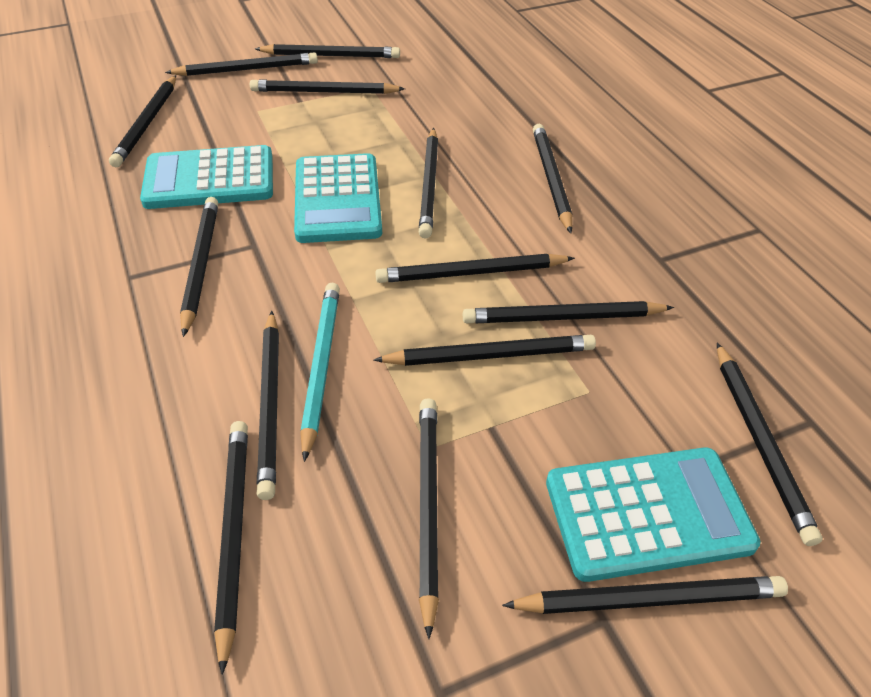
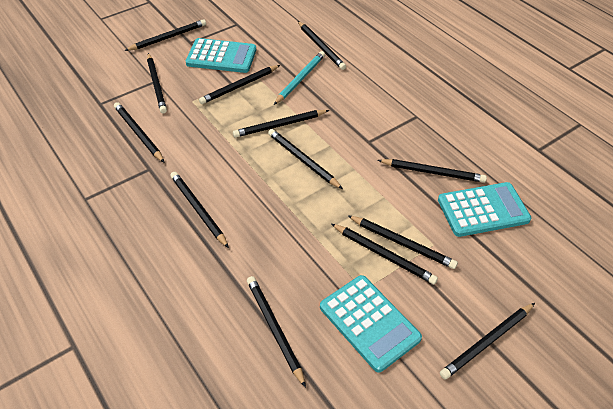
black pencil: [109,75,176,167] [165,53,318,76] [180,197,218,337] [214,421,248,675] [250,79,405,94] [255,44,400,58] [256,311,279,500] [374,335,596,366] [375,254,575,283] [419,128,438,238] [419,398,439,639] [463,301,674,323] [502,576,788,614] [533,124,572,233] [717,343,822,546] = 15 -> [114,102,165,163] [124,19,206,51] [147,53,167,113] [170,172,229,248] [199,65,280,104] [233,110,329,138] [247,276,306,388] [268,129,343,189] [298,21,346,70] [332,224,438,284] [348,215,458,269] [377,159,487,183] [440,303,535,379] = 13

